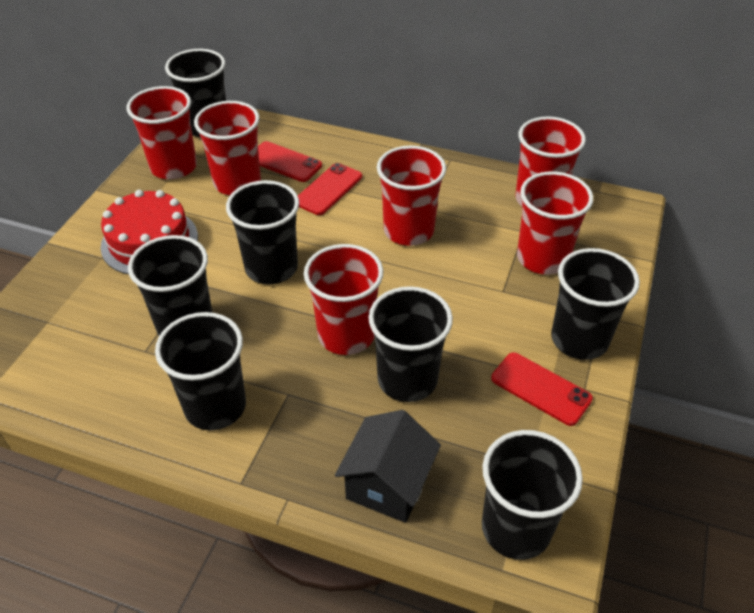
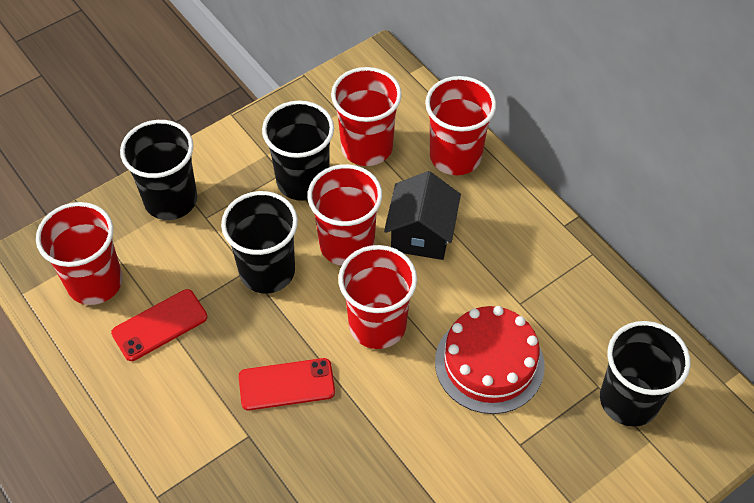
black cup: [128,235,213,336] [155,312,246,430] [165,49,226,137] [226,180,299,284] [368,286,453,402] [482,430,583,560] [551,248,640,360] = 7 -> [120,120,197,220] [221,191,298,294] [262,101,334,201] [600,321,690,427] = 4
red cup: [127,86,197,179] [194,101,261,195] [304,244,384,355] [377,145,446,246] [515,116,586,206] [517,171,594,274] = 6 -> [36,202,123,305] [307,164,382,266] [331,67,402,166] [338,245,417,349] [425,76,496,175] = 5
red phone: [258,141,322,182] [298,163,362,215] [491,352,593,426] = 3 -> [111,289,207,361] [239,358,335,410] = 2

